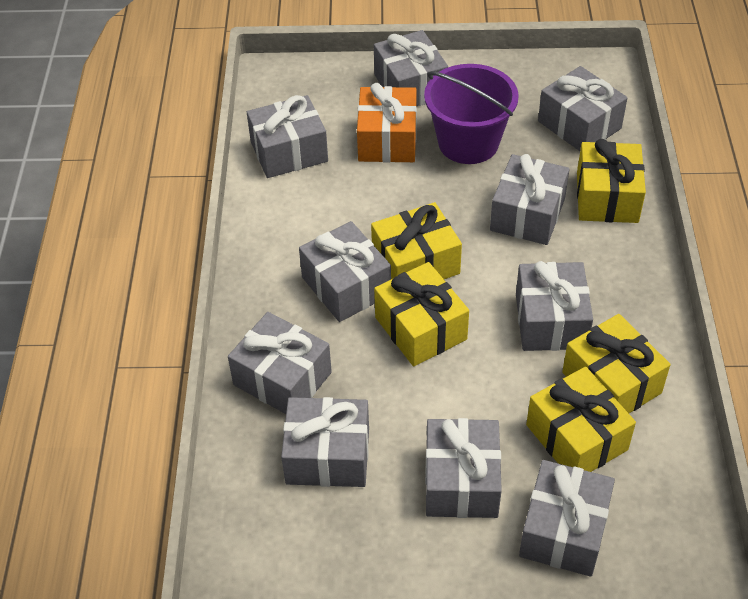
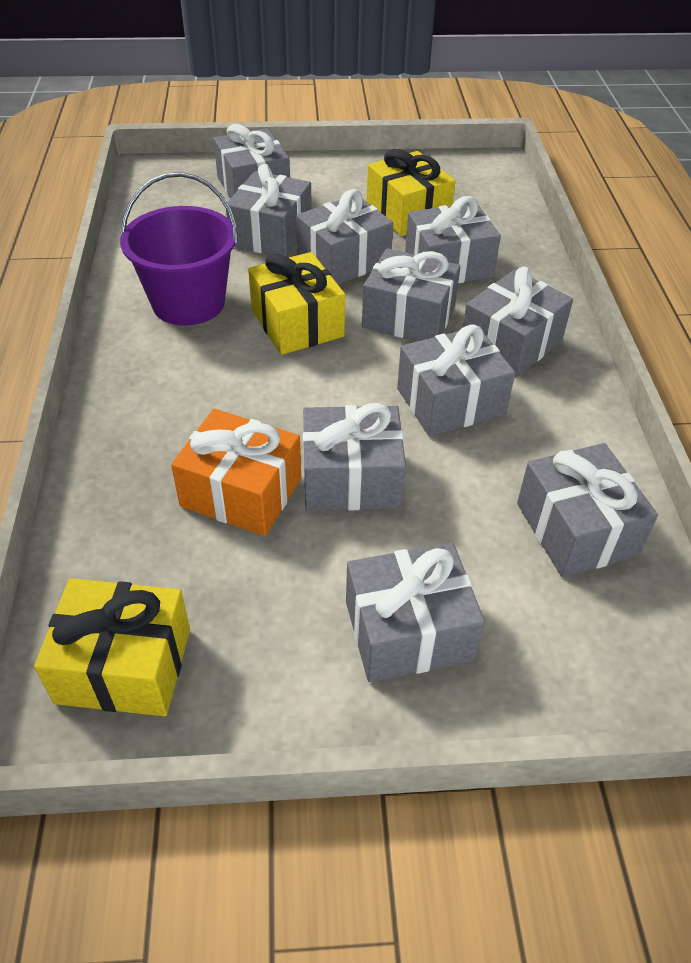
yellow gift: [371,202,462,279] [374,262,469,366] [526,367,636,472] [562,314,670,413] [577,139,646,223] = 5 -> [34,578,190,716] [248,252,345,355] [367,149,455,236] = 3

